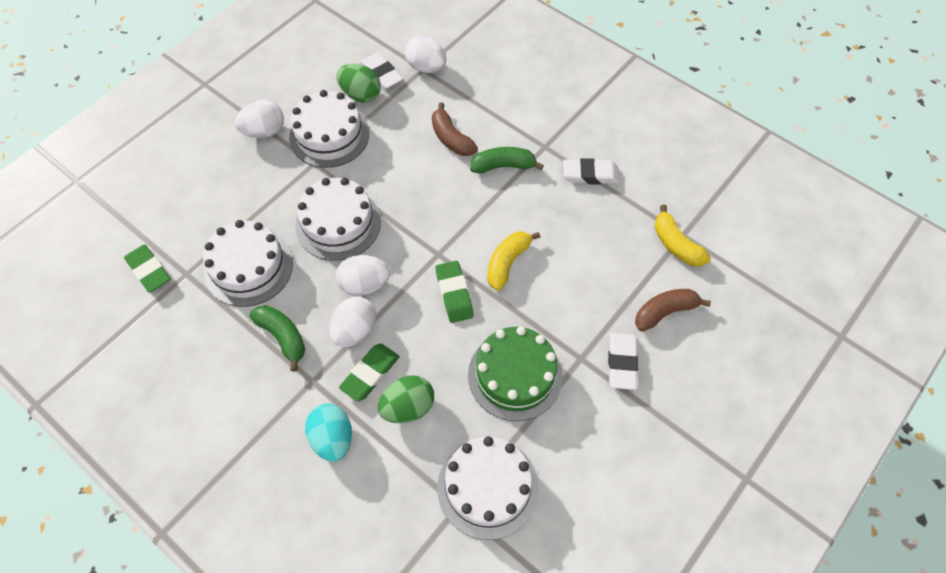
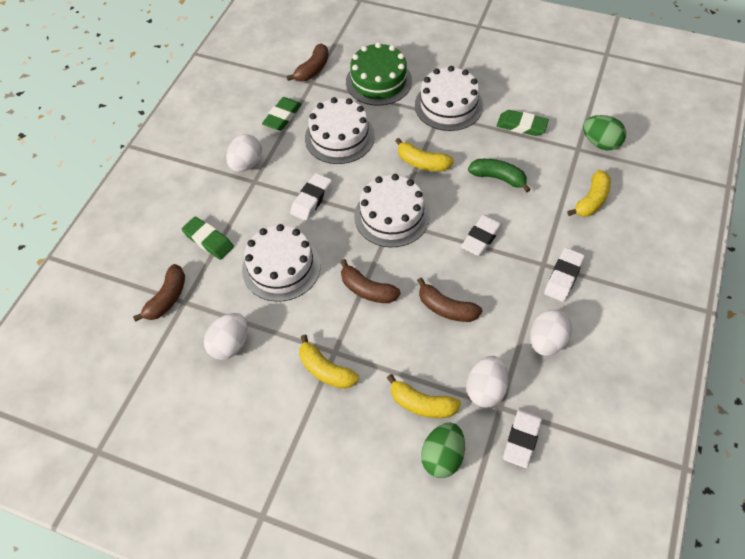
brown banana: [432,102,478,156] [635,289,711,332] = 2 -> [133,264,185,322] [287,44,328,81] [340,259,401,303] [417,278,482,322] = 4
green banana: [250,305,305,372] [470,147,544,173] = 2 -> [468,159,531,192] = 1
turquoise egg: [305,404,352,462] = 1 -> none = 0
white eraser: [359,52,403,90] [563,158,620,185] [608,332,638,390] = 3 -> [290,173,332,221] [461,215,503,256] [503,407,542,468] [544,248,585,302] = 4
yellow banana: [487,231,540,290] [655,205,711,266] = 2 -> [299,335,359,389] [387,374,461,418] [395,138,454,171] [567,170,611,217] = 4

